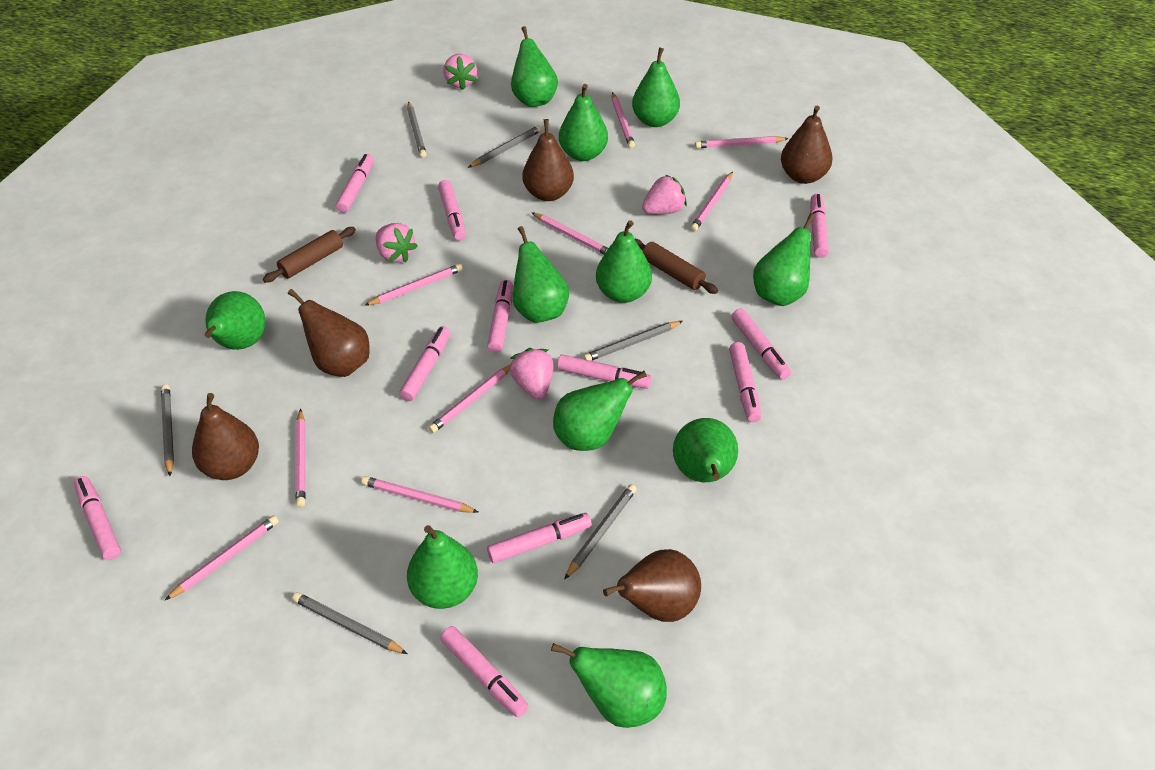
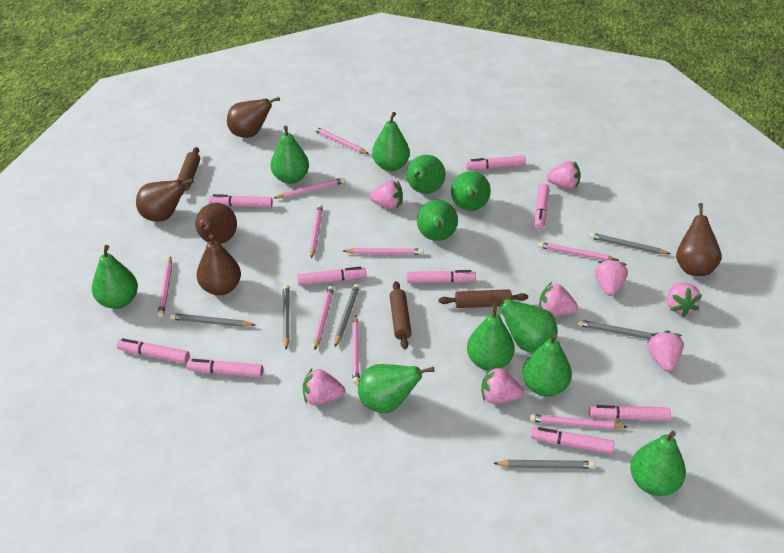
brown rolling pin: [263,227,356,283] [635,239,718,294] = 2 -> [177,147,200,196] [390,281,412,349] [439,289,528,308] = 3
pink marker: [74,476,121,560] [336,154,374,213] [399,326,451,401] [438,180,466,241] [440,626,528,717] [487,280,513,353] [487,513,592,563] [557,354,652,389] [729,342,761,422] [732,309,791,380] [810,194,829,258] = 11 -> [117,338,190,363] [187,359,263,377] [209,194,273,208] [297,267,367,286] [407,270,476,284] [466,155,526,170] [531,427,614,454] [535,184,549,230] [589,405,671,421] = 9
pink strawberry: [376,223,418,263] [443,54,477,90] [510,348,554,399] [642,174,687,214] = 4 -> [303,368,345,405] [369,180,403,209] [481,366,524,404] [539,282,578,316] [546,161,581,190] [595,258,628,296] [647,331,684,372] [667,282,702,317] = 8

